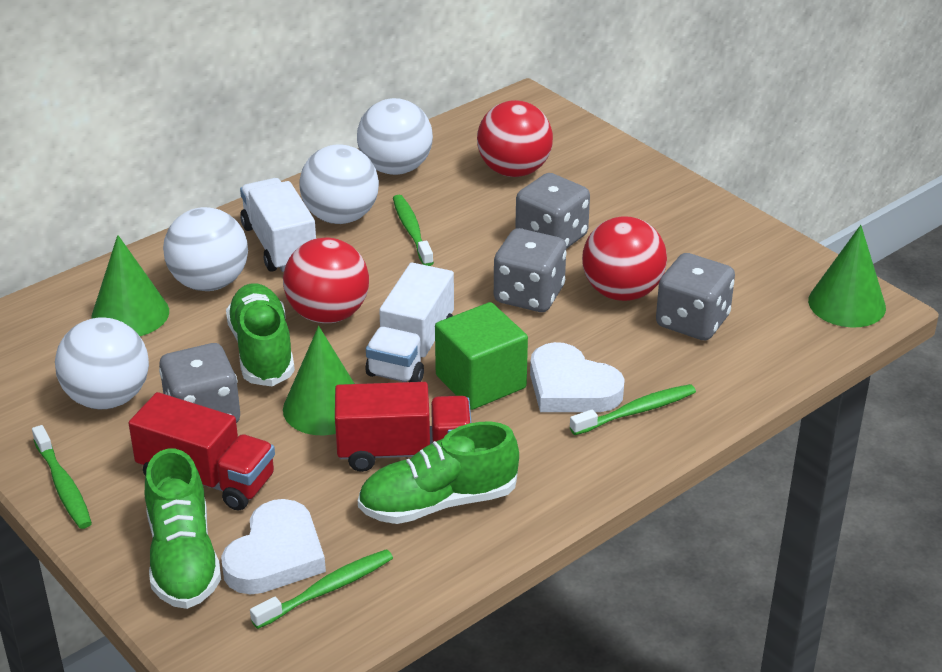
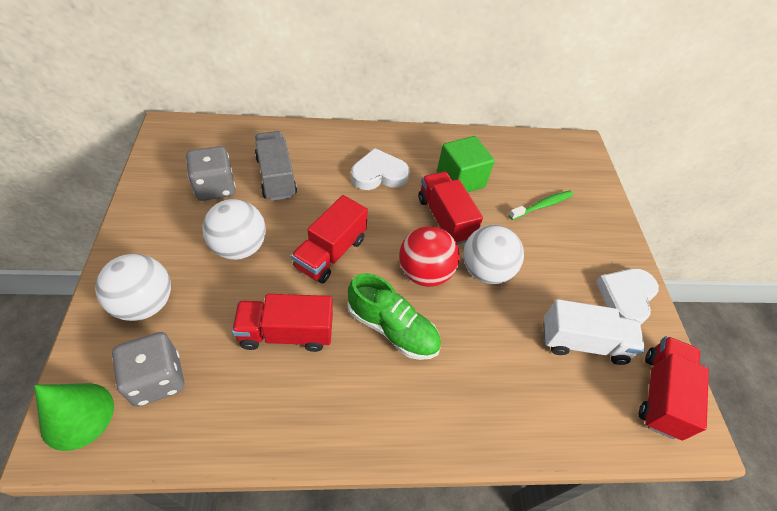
green cone: [91,235,169,336] [283,326,355,435] [808,225,886,327] = 3 -> [34,383,114,451] = 1
green shoe: [145,449,221,609] [226,283,295,387] [358,422,519,524] = 3 -> [347,273,441,360] = 1
green toothbrush: [32,425,92,529] [250,549,393,629] [393,195,434,266] [570,384,696,435] = 4 -> [509,191,573,220] = 1
grey dice: [159,343,240,423] [494,228,567,312] [515,173,590,249] [656,253,735,340] = 4 -> [112,332,184,407] [186,146,236,201] = 2
grey truck: none = 0 -> [255,131,297,201] = 1
red ball: [283,238,369,323] [477,100,553,177] [582,216,667,301] = 3 -> [399,226,460,287] = 1
red truck: [128,392,275,511] [335,382,471,472] = 2 -> [232,294,333,352] [291,195,368,283] [418,171,483,244] [638,336,709,441] = 4
white ball: [55,318,149,409] [163,207,248,291] [299,144,379,224] [357,98,433,175] = 4 -> [95,254,171,321] [202,199,266,260] [463,225,524,284] = 3
white truck: [240,178,316,272] [366,263,454,382] = 2 -> [543,299,645,365] = 1

